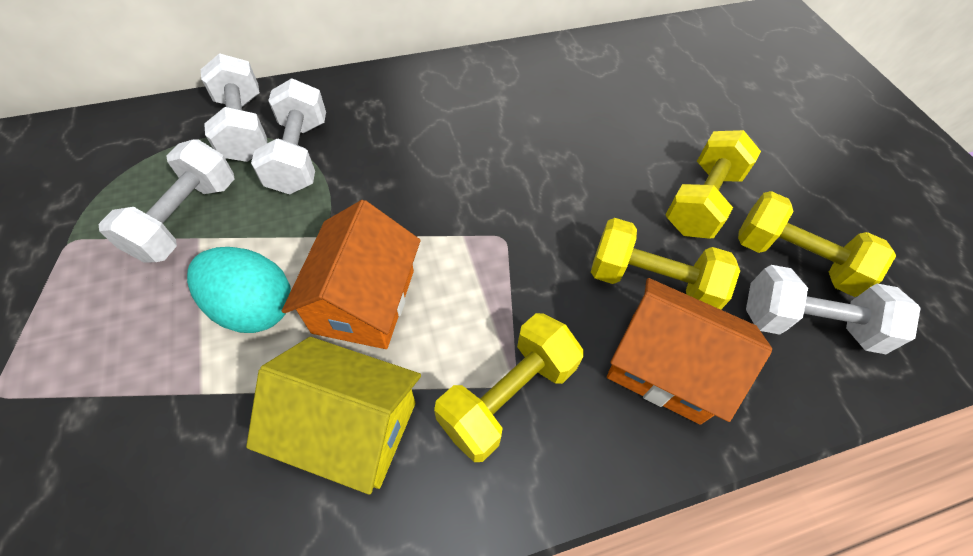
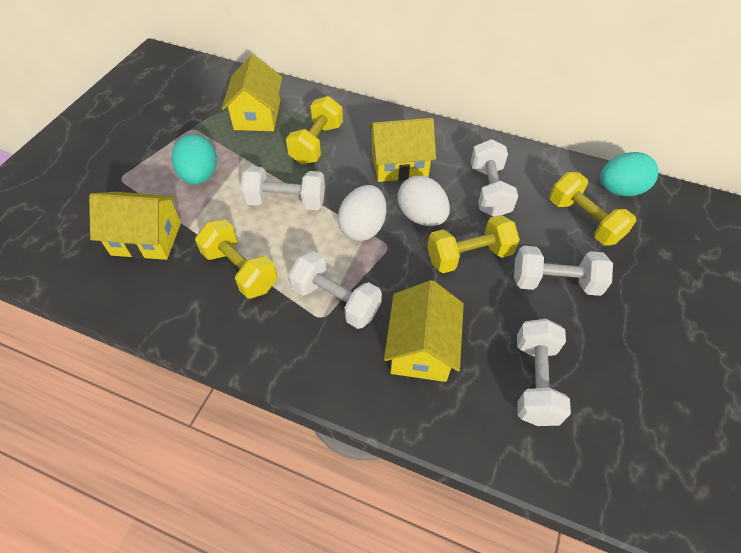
orange house: [282,200,421,349] [607,278,772,425] = 2 -> none = 0
turquoise egg: [187,247,291,333] = 1 -> [172,135,217,184] [600,152,658,196] = 2
white dumbbell: [98,139,235,262] [201,53,267,162] [251,78,326,194] [746,265,921,354] = 4 -> [241,166,325,210] [289,251,382,329] [471,139,518,217] [514,246,613,296] [517,319,571,426] = 5
white egg: none = 0 -> [338,185,386,241] [397,176,450,226] = 2
yellow house: [246,337,421,495] = 1 -> [89,192,181,260] [222,54,282,131] [368,118,436,182] [384,280,464,382] = 4

